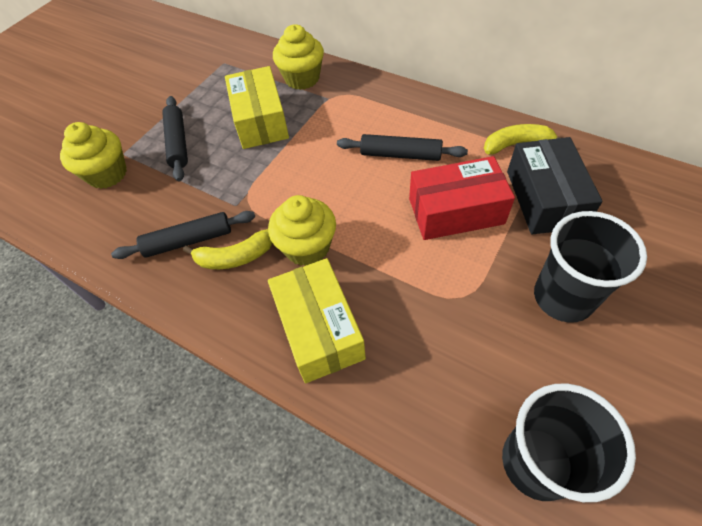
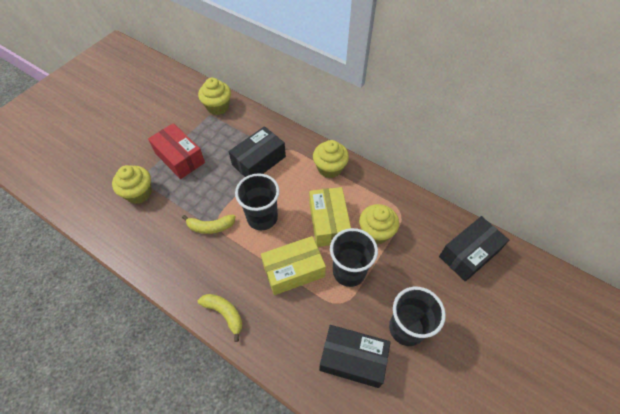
black box: [507,137,603,234] = 1 -> [229,126,286,177] [319,325,391,388] [439,216,509,282] = 3
black cup: [502,384,636,502] [534,211,647,323] = 2 -> [235,173,280,230] [330,228,378,287] [389,287,446,346] = 3
black rolling pin: [111,211,255,259] [162,96,188,181] [337,134,468,161] = 3 -> none = 0
yellow cupcake: [60,122,127,189] [268,195,336,266] [273,24,324,90] = 3 -> [112,165,152,204] [198,78,231,115] [313,140,349,178] [359,204,399,244] = 4

